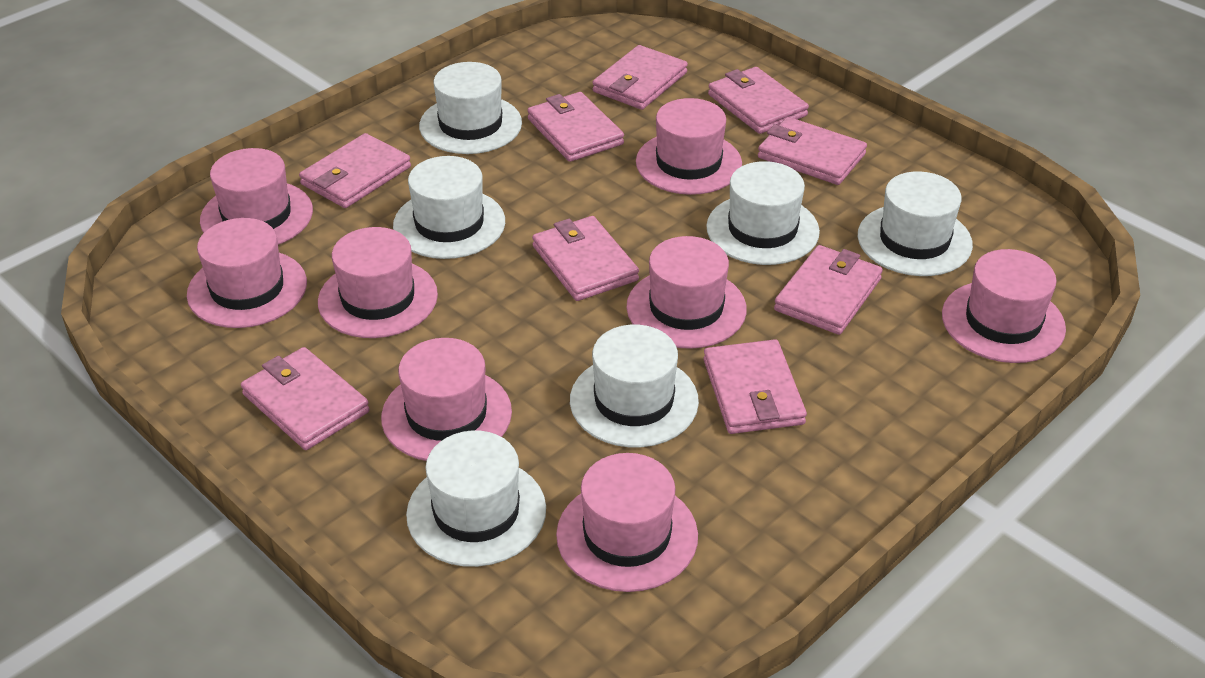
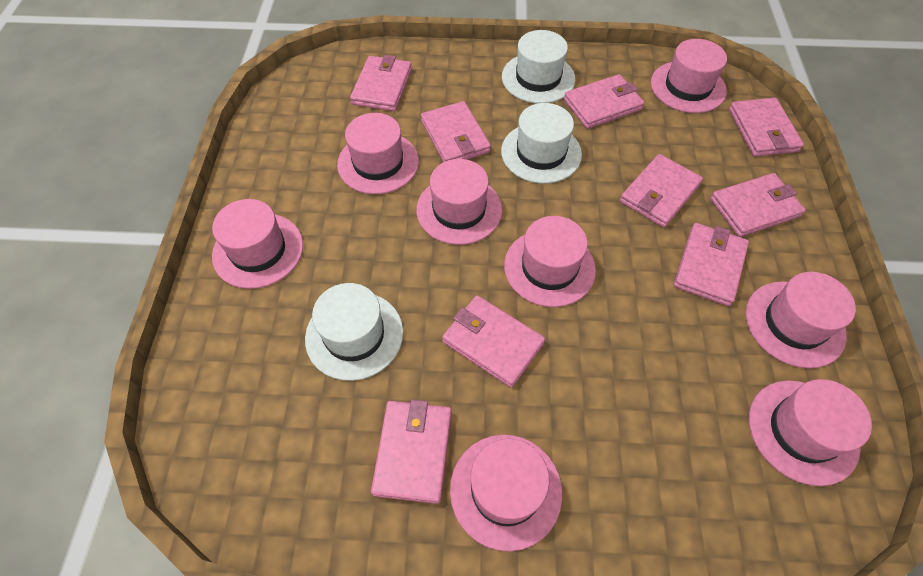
white hat: [393,156,505,259] [406,430,546,567] [419,62,522,154] [570,325,699,447] [706,161,820,265] [858,171,973,276] = 6 -> [305,283,403,381] [501,103,582,184] [502,30,575,103] = 3

